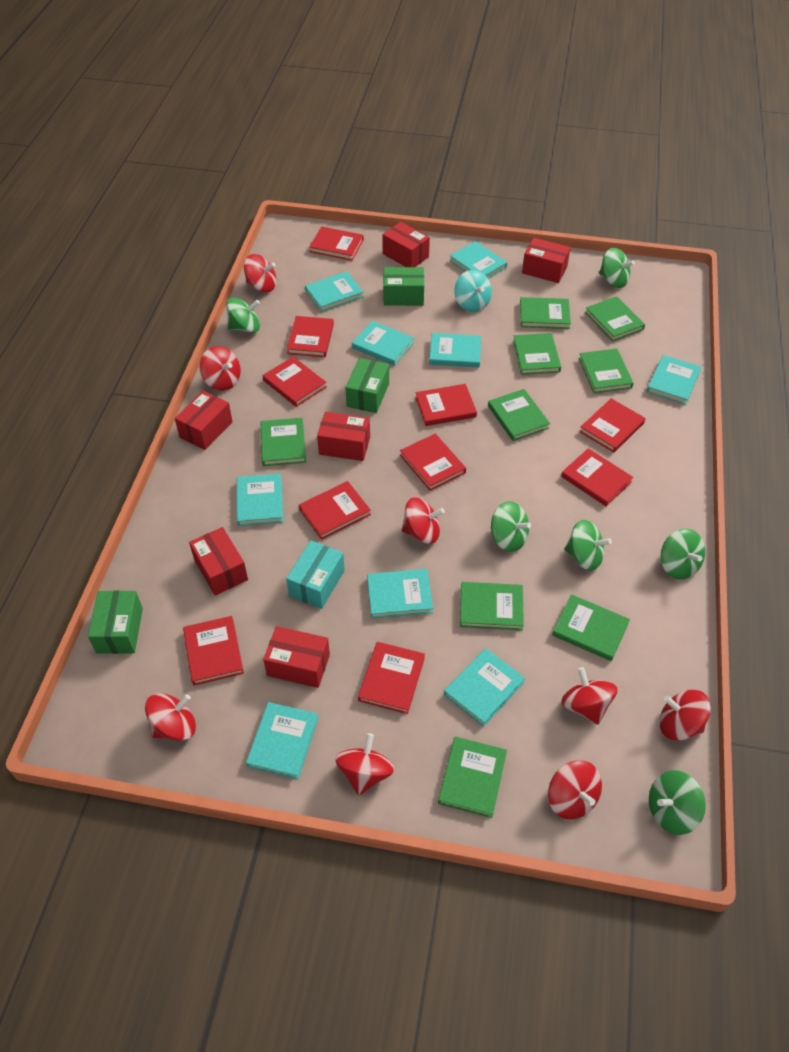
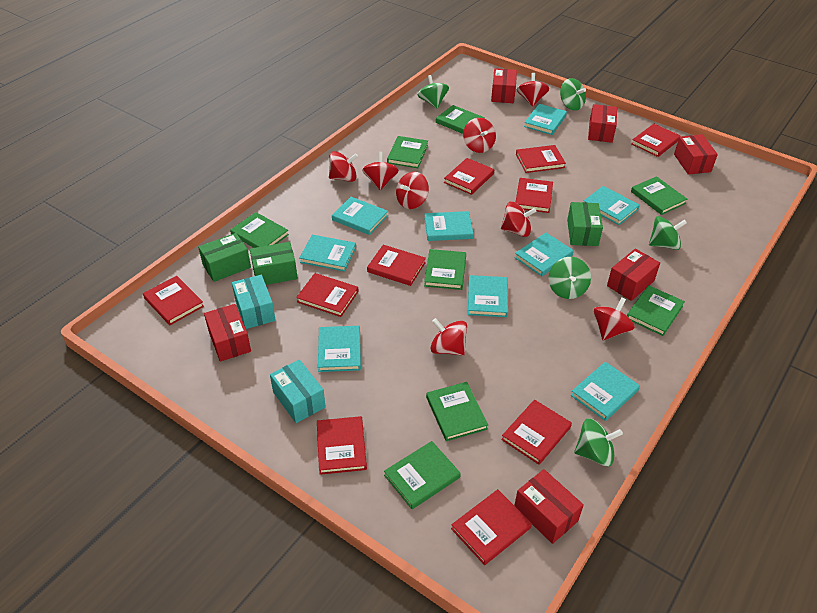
green book: [260,418,306,466] [438,736,507,818] [460,582,524,630] [488,389,550,441] [513,333,561,375] [520,297,571,329] [552,594,630,661] [579,348,634,393] [585,296,645,342] = 9 -> [230,212,289,248] [384,441,461,509] [387,136,428,168] [424,249,466,290] [426,382,488,441] [436,105,485,134] [627,285,685,336] [631,176,687,215] = 8
green spinning top: [227,297,260,333] [491,501,531,552] [564,520,612,571] [599,248,635,288] [649,770,706,835] [661,528,705,580] = 6 -> [418,75,449,108] [549,257,591,299] [560,78,586,111] [574,418,623,466] [649,216,687,250] = 5
turquoise box: [286,540,345,609] = 1 -> [232,275,276,329] [270,359,326,423] = 2
turquoise spinning top: [454,270,492,312] = 1 -> none = 0

